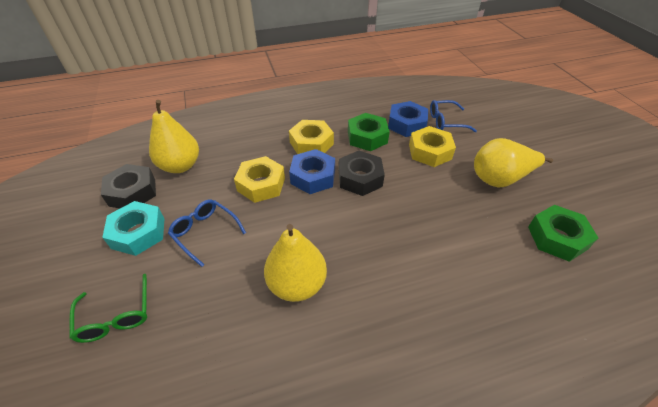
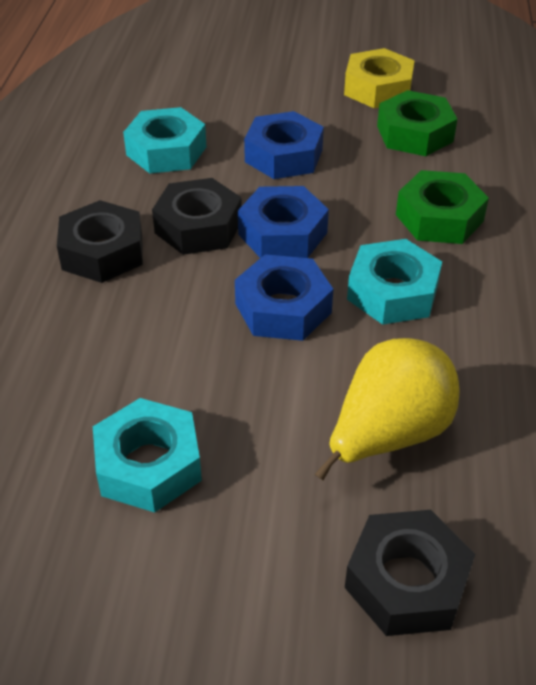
black nut: [101,164,156,208] [339,151,385,196] = 2 -> [57,200,143,283] [152,178,242,255] [345,510,475,636] = 3
blue glasses: [168,199,246,267] [430,100,477,132] = 2 -> none = 0
blue nut: [289,149,335,194] [388,101,428,137] = 2 -> [235,254,333,341] [238,186,329,258] [244,111,324,179] = 3
green glasses: [70,274,147,343] = 1 -> none = 0
turquoise nut: [102,201,165,256] = 1 -> [93,398,202,513] [123,107,206,173] [347,239,442,325] = 3
yellow nut: [234,156,285,203] [289,120,334,154] [409,126,456,167] = 3 -> [344,48,415,108] = 1
yellow pear: [149,100,199,173] [264,224,327,302] [474,138,553,188] = 3 -> [315,338,460,481] = 1

